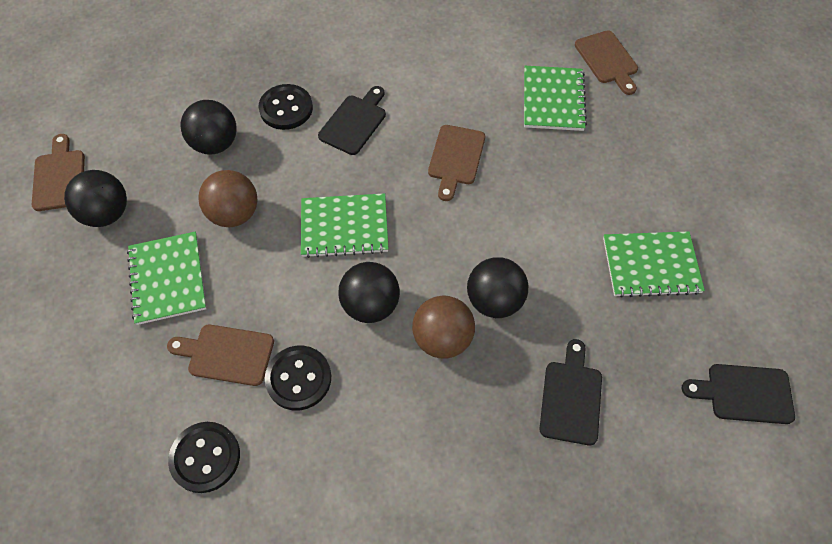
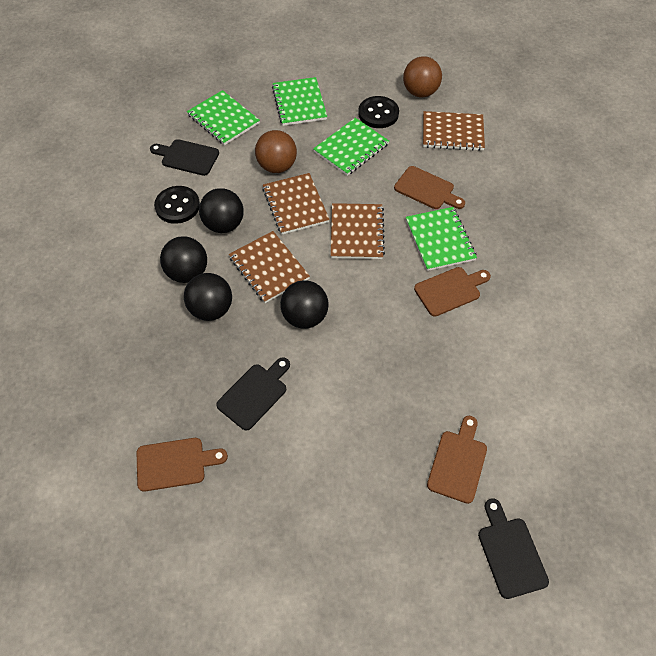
black button: [168,422,240,493] [259,84,313,130] [265,346,331,410] = 3 -> [154,186,200,224] [358,96,399,128] = 2
brown notebook: none = 0 -> [229,231,310,303] [262,173,330,235] [331,203,385,259] [423,111,485,151] = 4

